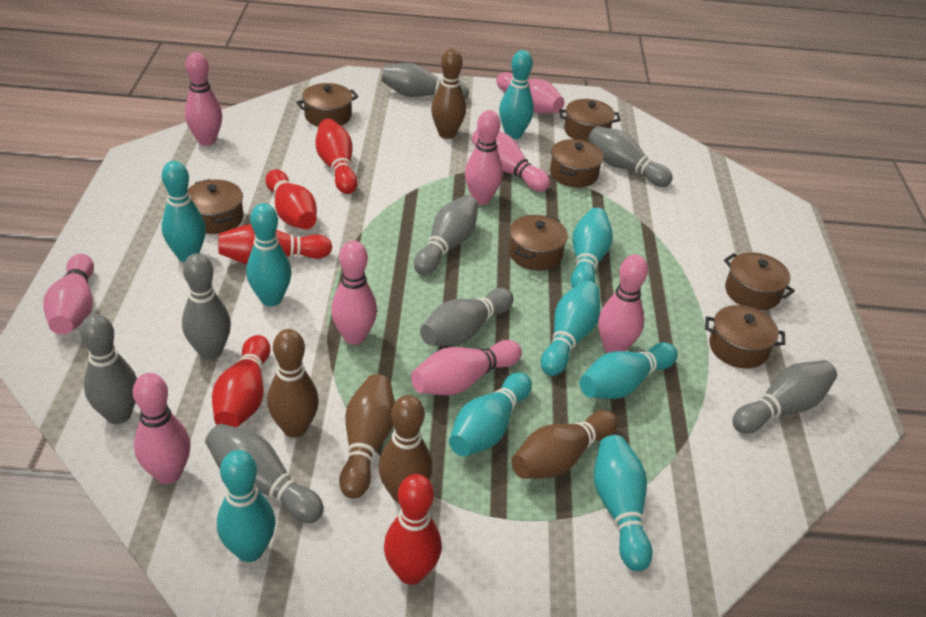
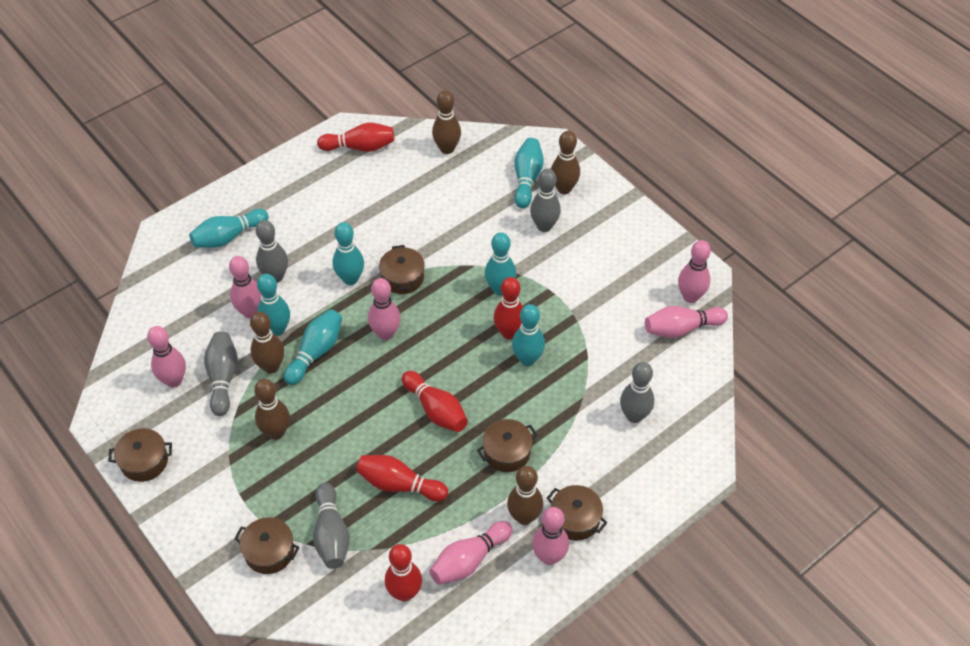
brown pot: [188,179,243,234] [296,83,359,127] [509,215,568,271] [550,139,604,187] [559,99,621,142] [705,305,785,369] [724,252,795,310] = 7 -> [108,428,172,482] [234,517,300,574] [379,245,425,294] [477,419,538,472] [547,485,607,541] = 5
grey bowling pin: [80,314,137,424] [182,253,231,360] [205,423,324,523] [381,63,469,99] [414,195,478,275] [420,288,514,346] [588,126,673,187] [732,360,837,434] = 8 -> [204,331,238,416] [256,220,288,283] [313,483,350,569] [530,169,561,232] [620,362,654,423] = 5
pink bowling pin: [43,254,94,335] [133,373,191,484] [185,52,222,146] [331,241,377,345] [411,340,522,395] [465,110,503,205] [472,129,550,192] [496,72,564,114] [598,255,648,353] = 9 -> [147,326,186,388] [229,256,261,318] [368,278,401,340] [429,521,512,585] [532,507,569,565] [645,306,728,338] [678,240,711,303] = 7
turquoise bowling pin: [162,161,206,262] [217,450,276,562] [246,203,291,307] [449,372,532,457] [499,50,534,139] [541,281,600,376] [571,208,613,288] [579,343,678,399] [594,435,653,571] = 9 -> [189,209,269,248] [257,274,290,336] [284,309,342,385] [333,222,364,285] [485,232,516,295] [512,304,545,366] [514,138,544,208] = 7

